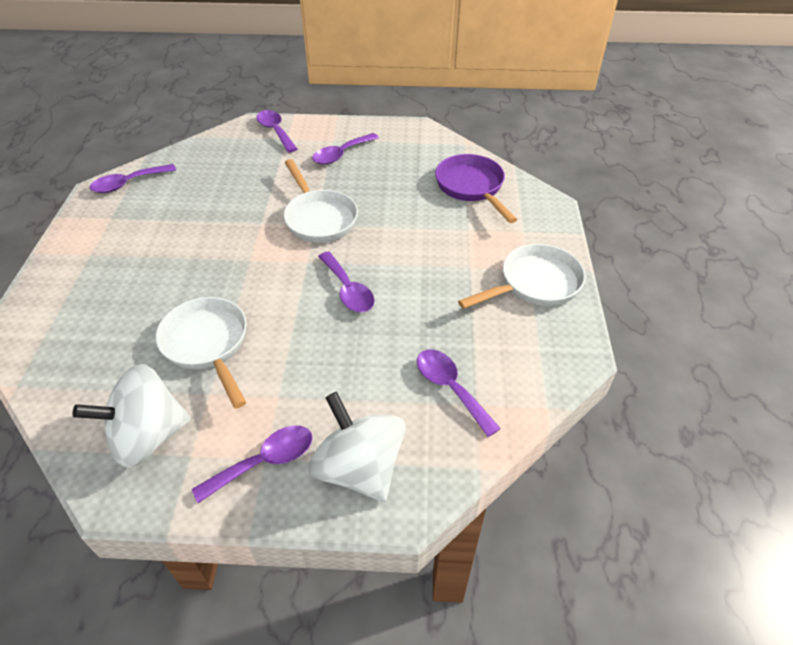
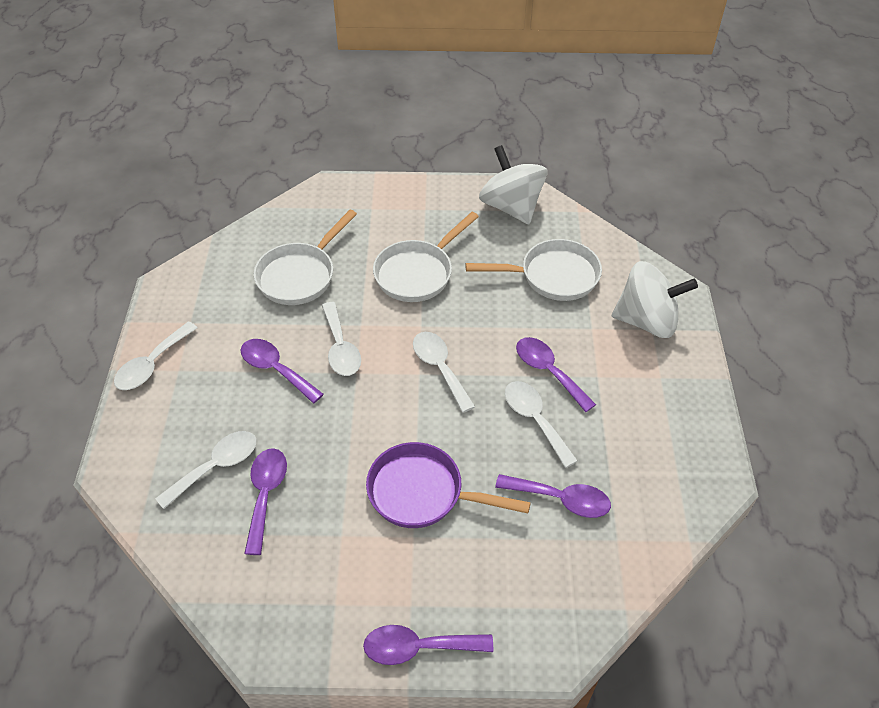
purple spoon: [90,164,176,193] [192,426,312,503] [257,110,297,153] [312,133,379,164] [318,252,375,312] [417,350,501,437] = 6 -> [241,339,324,403] [244,448,287,555] [363,625,493,665] [495,474,611,518] [516,337,596,412] = 5
white spoon: none = 0 -> [114,322,198,390] [155,431,256,509] [322,302,361,376] [413,332,475,413] [505,381,578,468] = 5

